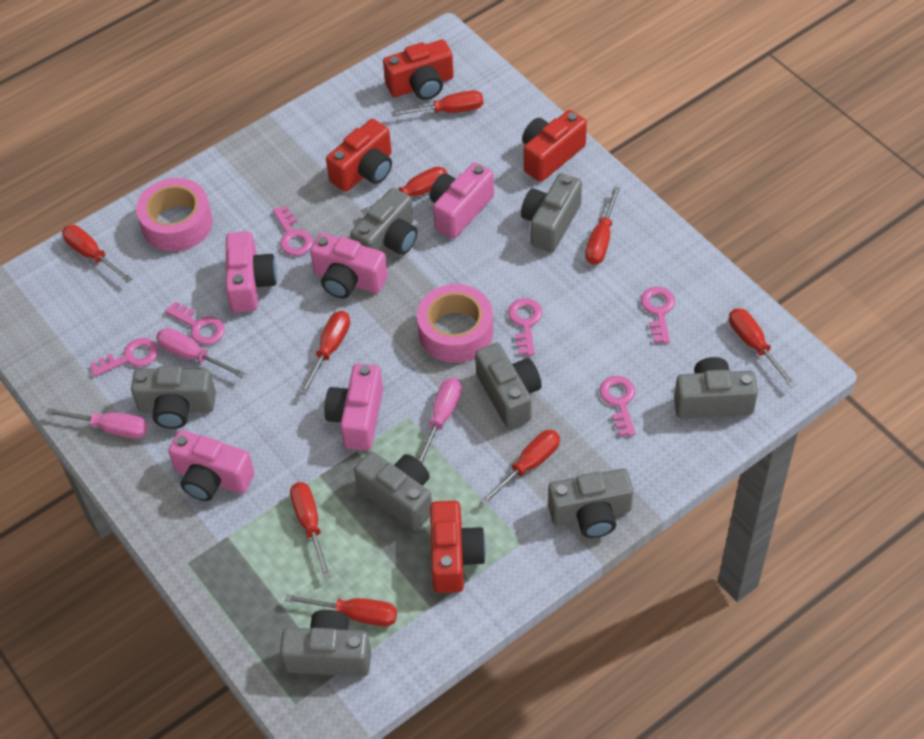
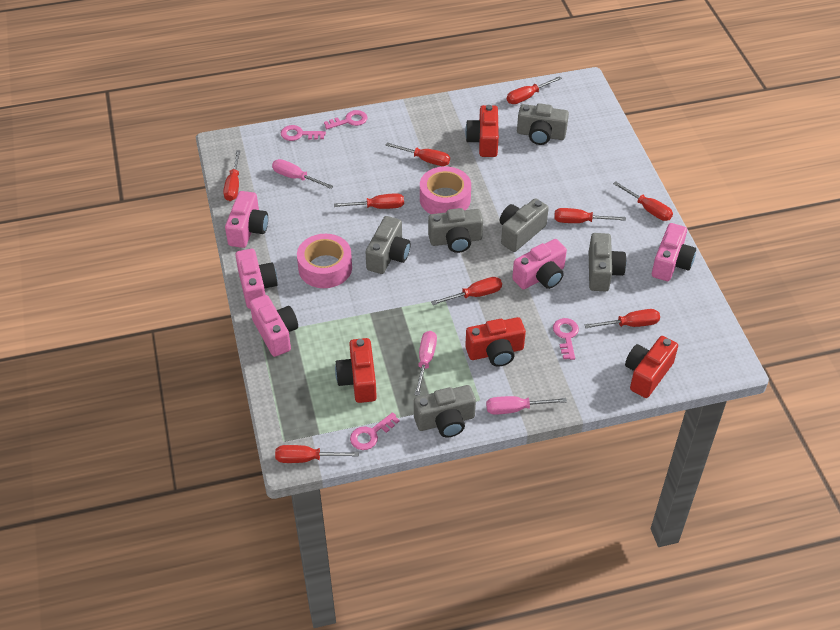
grey camera: [131,366,216,429] [280,610,371,676] [350,188,417,255] [354,451,432,530] [475,343,542,429] [521,173,582,253] [548,468,633,538] [674,357,758,419] = 8 -> [366,216,411,274] [414,385,476,437] [428,208,483,253] [500,198,549,252] [517,103,569,145] [589,233,626,292] = 6
pink key: [90,338,158,377] [165,302,225,345] [273,206,313,256] [508,298,542,356] [600,376,636,436] [641,287,675,343] = 6 -> [281,125,326,141] [324,110,368,129] [350,412,400,450] [553,318,579,360] = 4

